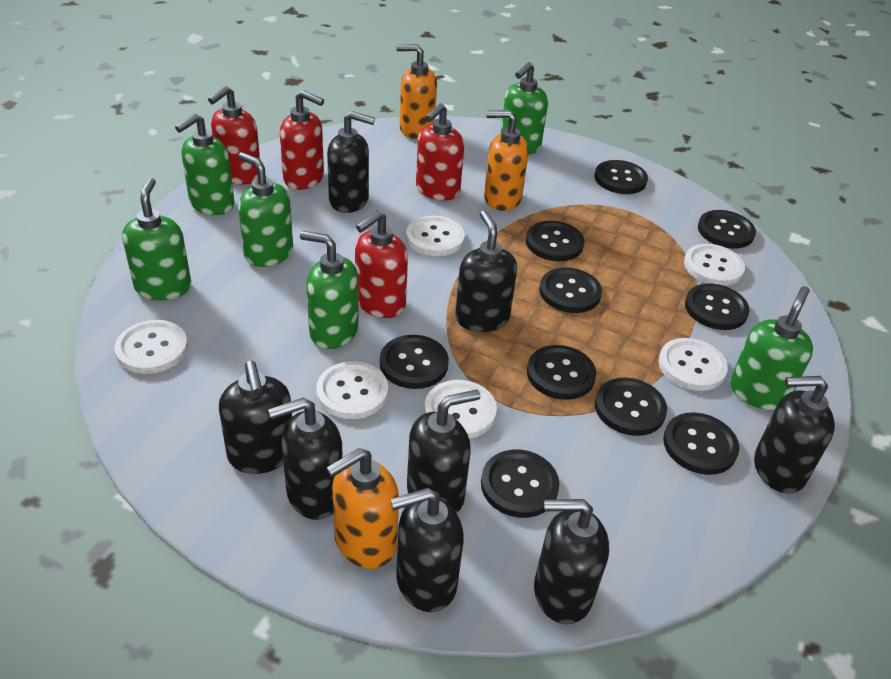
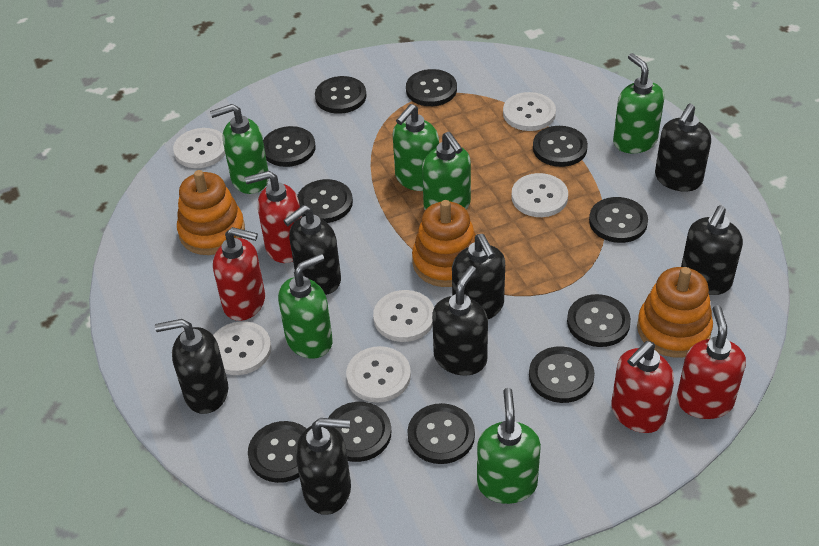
black button: [380,335,449,389] [481,450,559,518] [526,221,584,261] [527,345,596,400] [539,267,602,313] [594,160,648,194] [595,378,667,436] [663,412,739,475] [685,284,750,330] [698,210,756,249] = 10 -> [248,421,307,483] [263,126,315,167] [297,179,353,223] [315,76,366,114] [328,402,391,462] [406,69,457,106] [408,403,475,464] [529,346,595,403] [533,126,588,167] [567,294,631,347] [589,197,648,243] = 11
black soap dispenser: [219,361,292,474] [268,398,343,520] [327,111,375,213] [391,488,464,612] [407,389,480,513] [455,210,517,332] [534,499,609,624] [754,376,835,494] = 8 -> [155,319,228,414] [283,205,341,295] [296,418,351,515] [432,266,488,375] [452,234,505,319] [655,104,711,192] [681,205,743,295] = 7
orange soap dispenser: [326,448,399,569] [396,44,437,139] [484,110,528,211] = 3 -> none = 0
orange stacking toy: none = 0 -> [177,170,245,255] [412,200,476,287] [637,267,713,358] = 3

